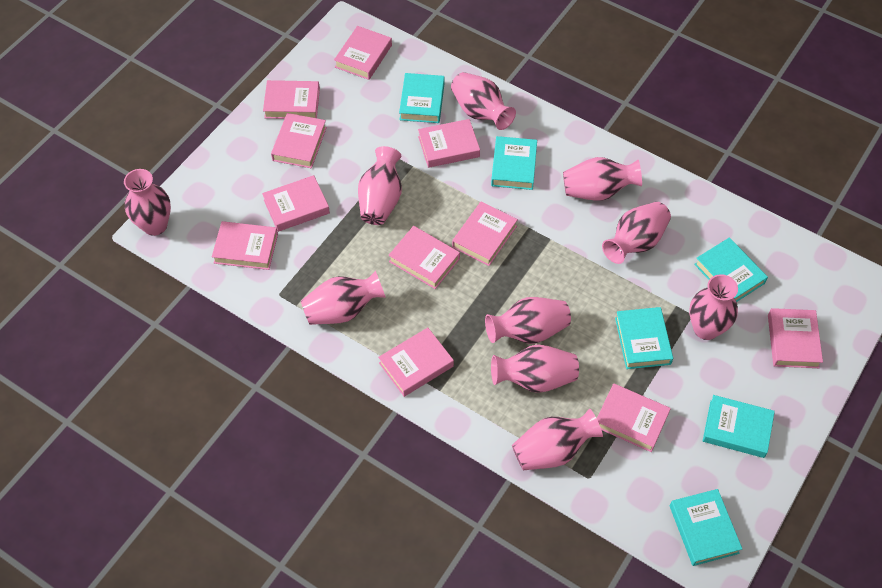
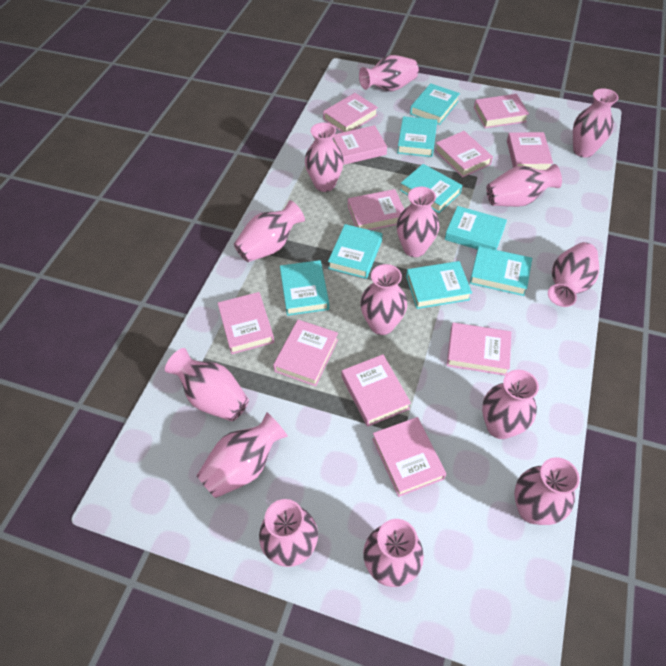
pink vase: [124,169,171,236] [301,271,386,325] [358,146,402,225] [451,72,516,130] [485,297,571,344] [491,344,579,393] [512,409,603,470] [563,157,642,201] [602,202,671,264] [689,274,738,340] = 10 -> [165,348,249,421] [196,412,288,498] [234,200,305,262] [259,499,318,567] [305,122,344,192] [359,55,419,91] [360,264,407,335] [363,519,424,587] [396,187,439,257] [482,370,539,439] [486,164,562,207] [514,457,580,525] [548,242,599,307] [573,88,618,158] = 14
turquoise book: [399,73,445,123] [491,136,537,190] [615,307,673,369] [670,489,742,566] [694,238,768,302] [703,395,775,458] = 6 -> [280,260,329,316] [328,224,383,279] [397,116,437,157] [400,164,462,213] [406,261,472,309] [410,83,460,125] [445,206,507,250] [470,246,532,296] = 8

